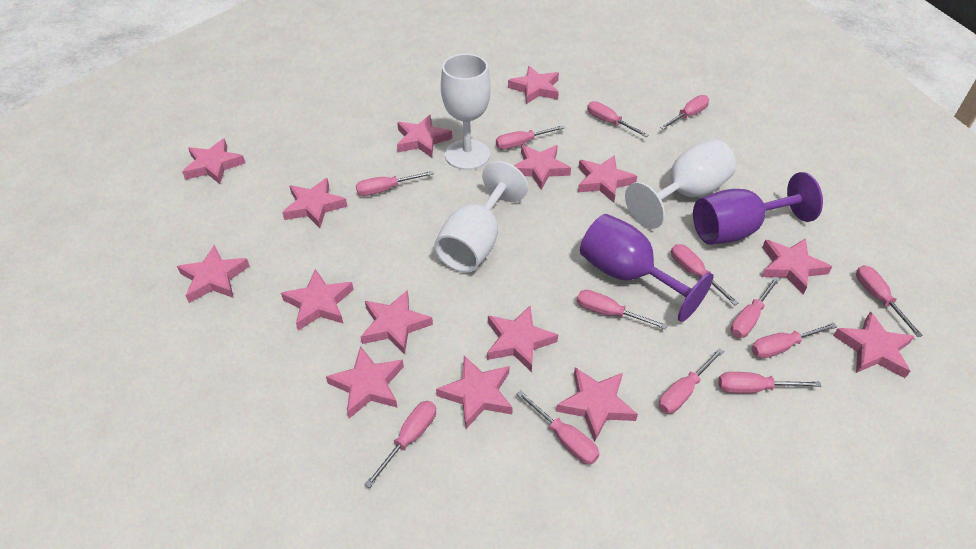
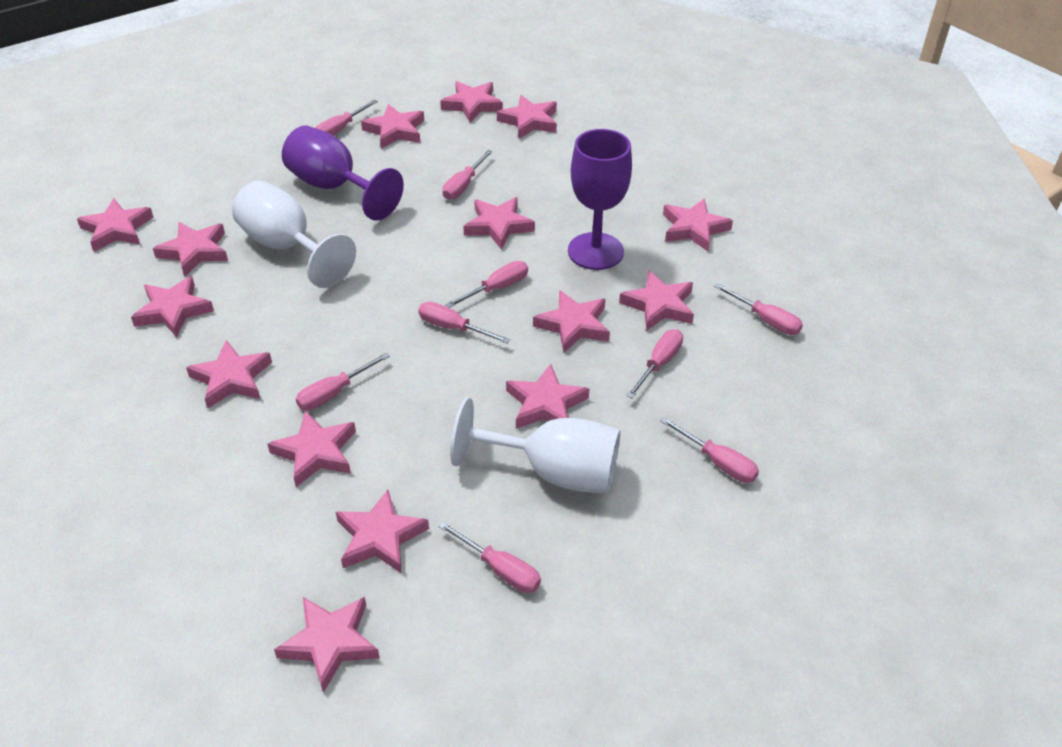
pink screwdriver: [356,171,434,196] [364,401,436,488] [496,125,565,150] [517,390,600,464] [577,290,668,329] [587,101,649,137] [659,348,724,414] [660,95,709,130] [671,244,739,306] [718,372,822,393] [731,277,780,338] [751,323,837,358] [856,265,923,337] = 13 -> [296,353,390,410] [315,100,378,136] [418,302,510,343] [438,521,541,593] [442,150,493,200] [445,261,528,308] [626,329,683,398] [661,417,759,483] [714,283,803,335] = 9
white goblet: [434,161,528,273] [441,54,491,170] [625,139,736,229] = 3 -> [232,181,356,288] [450,398,621,494] = 2

